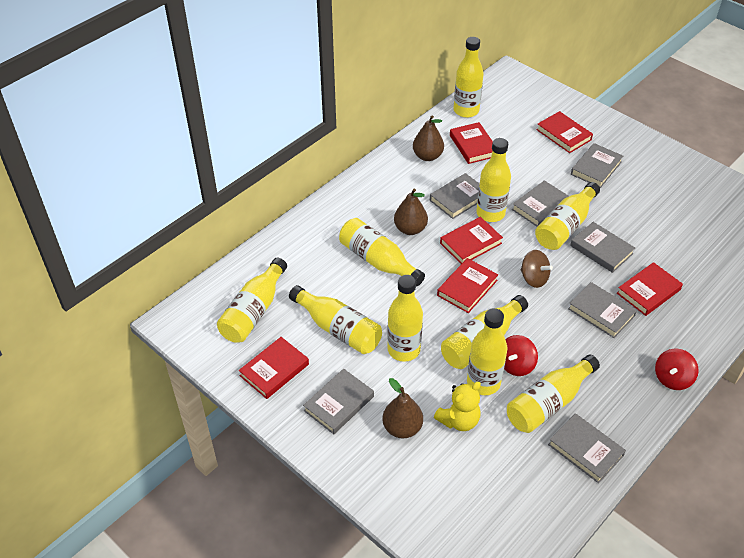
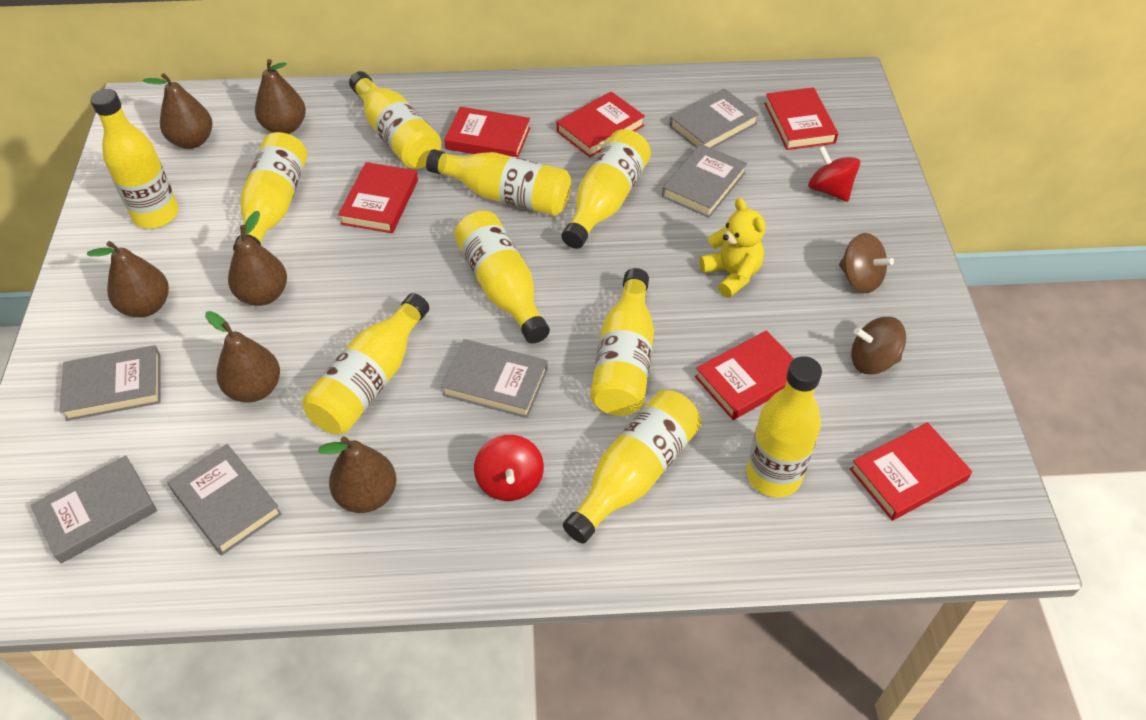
brown pear: [382,378,423,438] [394,189,428,235] [413,116,444,161] = 3 -> [87,241,169,317] [143,73,212,149] [205,311,280,403] [228,211,287,306] [255,59,306,134] [318,436,397,513] = 6
brown spinning top: [521,250,553,288] = 1 -> [839,233,894,293] [851,317,906,375] = 2
grey book: [303,369,374,434] [430,173,479,219] [512,180,569,227] [548,413,626,483] [568,282,637,338] [570,222,635,273] [571,143,623,188] = 7 -> [31,455,157,563] [60,345,161,421] [167,444,282,555] [441,339,548,418] [662,144,747,218] [669,89,759,148] = 6

